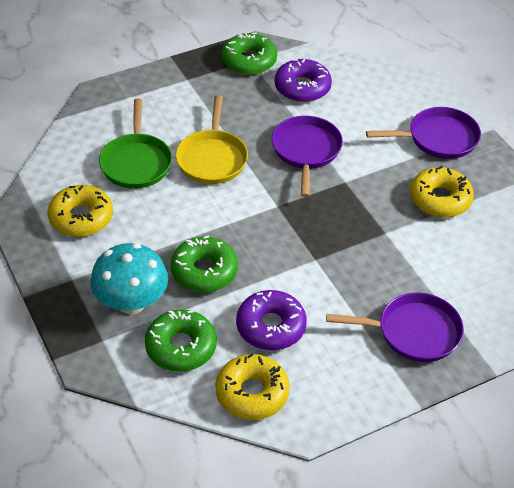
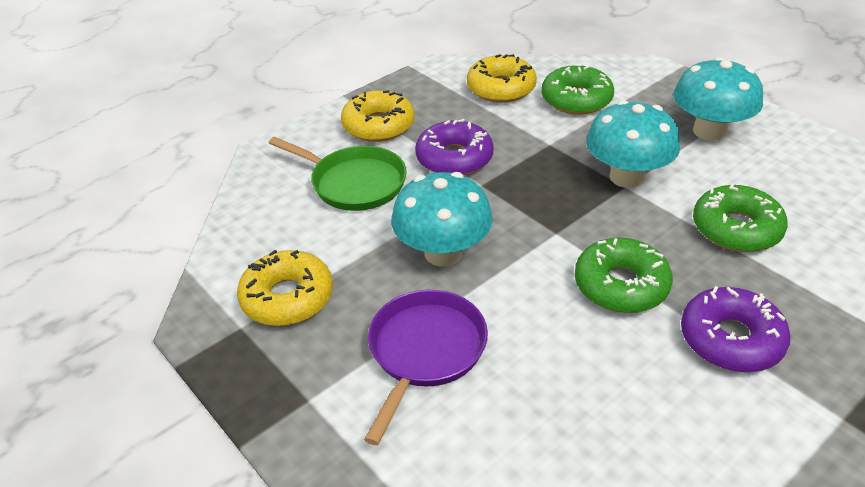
purple pan: [272,116,343,197] [326,293,464,362] [366,107,481,159] = 3 -> [364,290,488,445] = 1
turquoise mushroom: [90,243,168,314] = 1 -> [391,172,493,266] [586,100,680,188] [673,57,763,141] = 3
yellow pan: [175,95,248,184] = 1 -> none = 0

